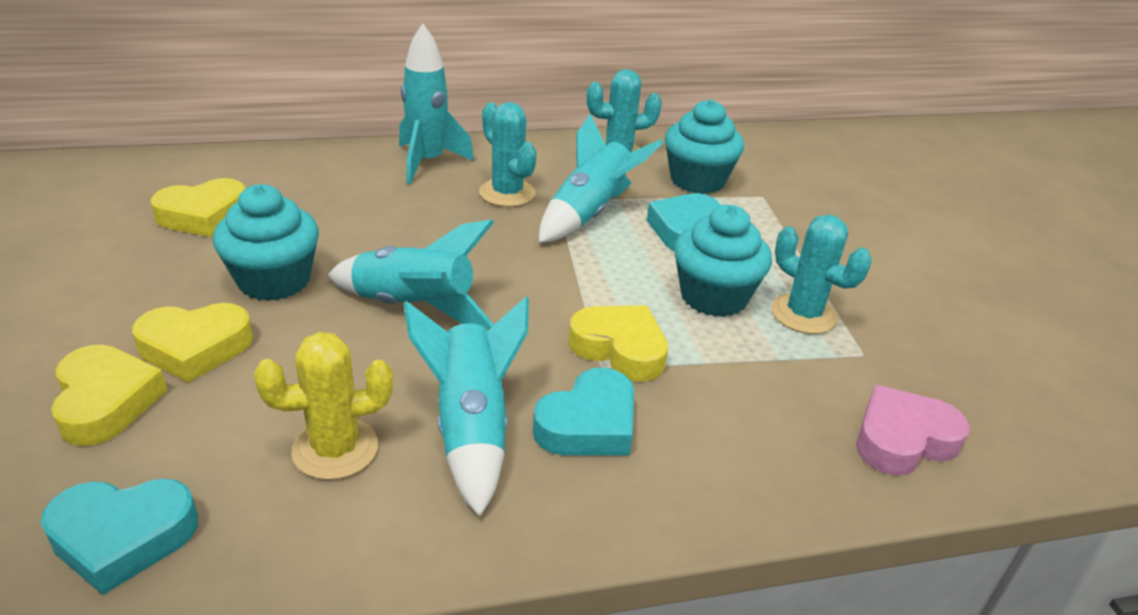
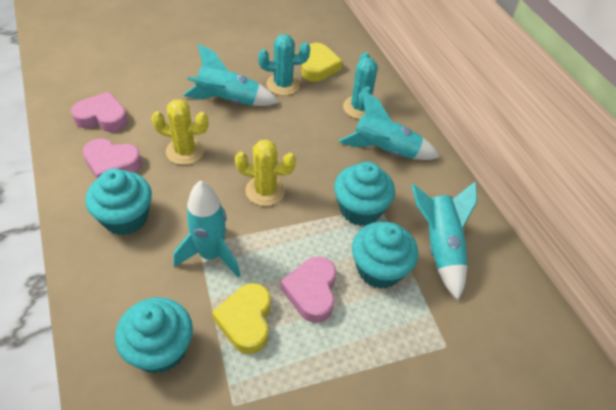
pink heart: [856,385,970,476] = 1 -> [71,92,128,132] [82,138,142,179] [280,256,336,323] = 3
turquoise cactus: [479,102,537,207] [587,69,662,152] [771,215,872,334] = 3 -> [258,34,310,96] [343,52,378,119] = 2
turquoise cupcake: [213,184,319,301] [665,99,744,194] [674,205,772,317] = 3 -> [86,169,152,235] [115,297,193,373] [334,162,395,226] [352,222,418,289] = 4
turquoise heart: [41,478,198,595] [533,368,634,456] [646,193,721,251] = 3 -> none = 0
yellow cactus: [254,332,393,480] = 1 -> [151,99,209,165] [235,139,296,206] = 2
yellow heart: [51,345,167,446] [132,303,253,383] [150,178,246,237] [569,305,668,381] = 4 -> [212,283,271,354] [301,43,342,82] = 2

